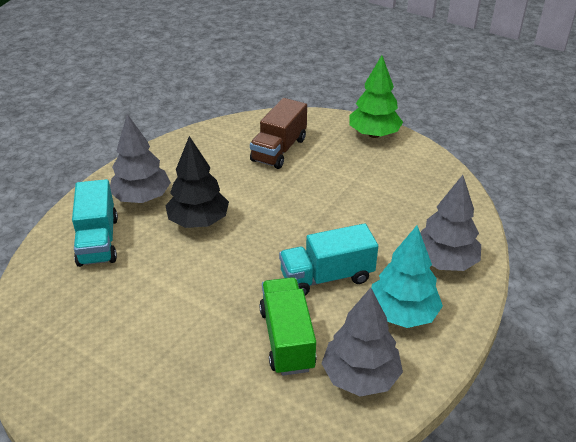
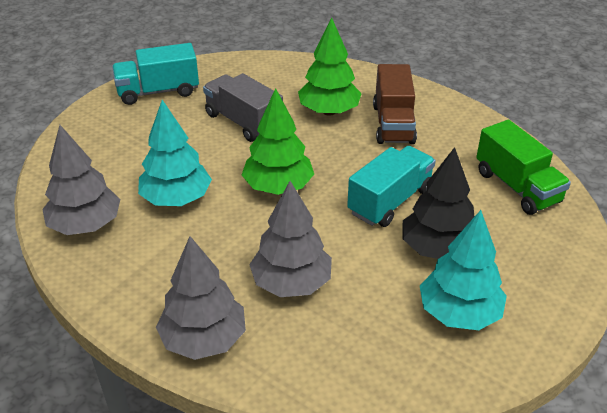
green tree: [349,55,403,138] = 1 -> [242,88,314,195] [298,18,362,116] = 2
grey truck: none = 0 -> [203,73,283,142] = 1
turquoise tree: [371,225,443,328] = 1 -> [138,100,212,206] [420,210,507,330] = 2

